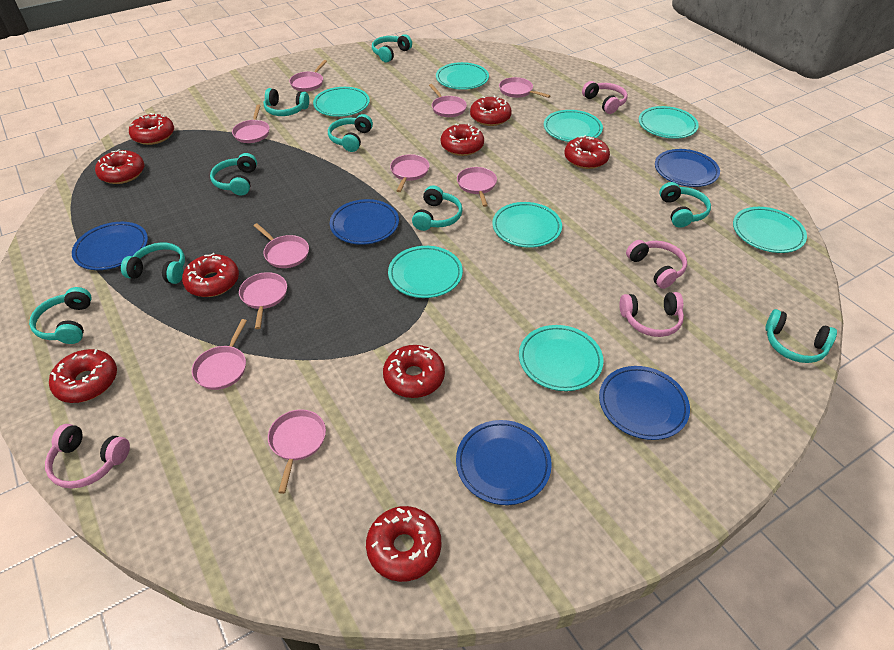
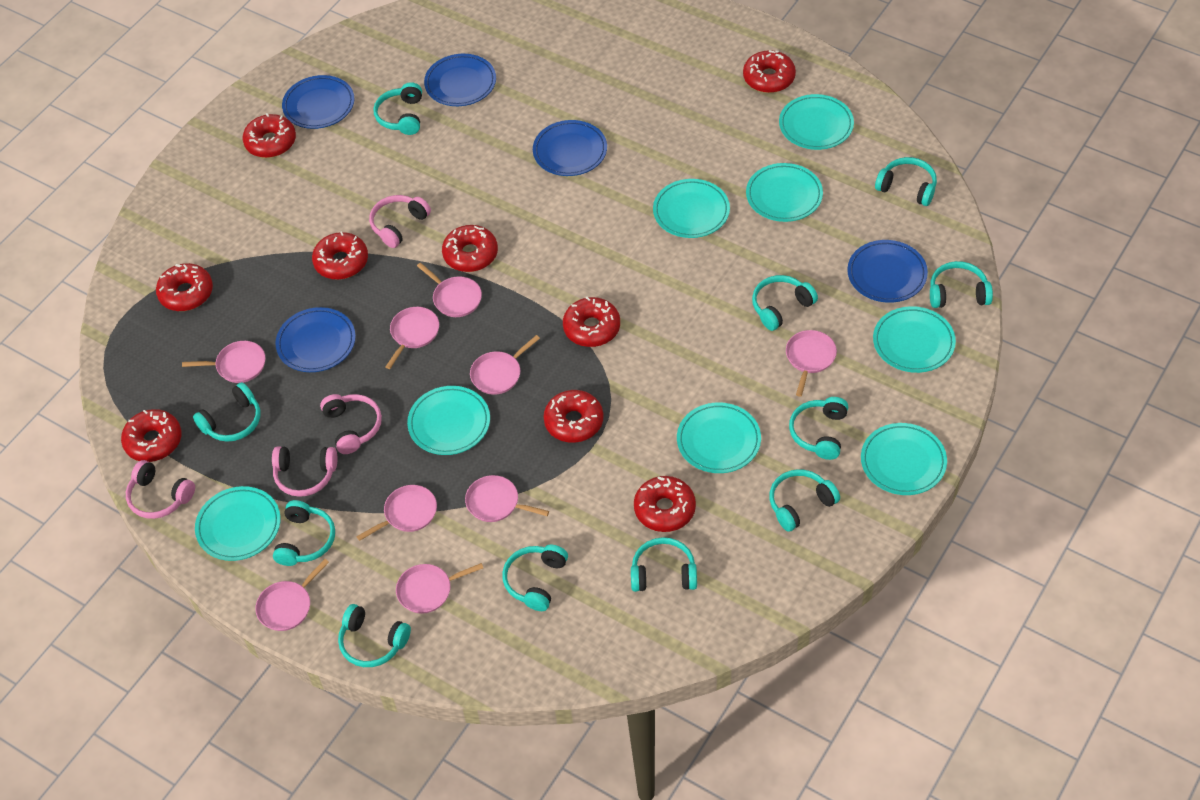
pink pan: [192,319,247,390] [232,105,270,143] [239,272,287,329] [253,223,309,268] [268,409,326,494] [289,60,327,92] [390,154,429,192] [429,84,467,117] [457,167,497,207] [499,77,550,98] = 10 -> [182,341,266,383] [255,559,329,631] [356,485,437,541] [385,307,439,369] [396,563,483,614] [417,263,482,317] [465,475,549,522] [470,335,540,395] [786,330,837,397] = 9
turquoise headphones: [29,287,92,344] [121,243,185,284] [210,153,257,195] [264,88,309,116] [328,114,373,152] [372,34,412,63] [412,186,463,231] [659,182,711,228] [765,309,837,363] = 9 -> [193,382,261,442] [273,500,335,566] [338,604,411,667] [373,82,422,135] [502,544,568,611] [631,537,697,592] [752,275,818,331] [769,469,840,532] [789,397,848,460] [875,157,937,206] [930,261,993,308] = 11

